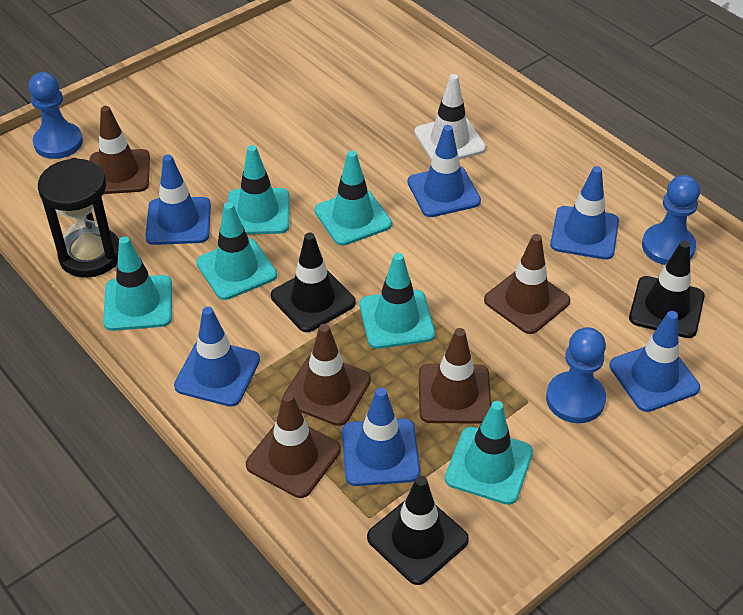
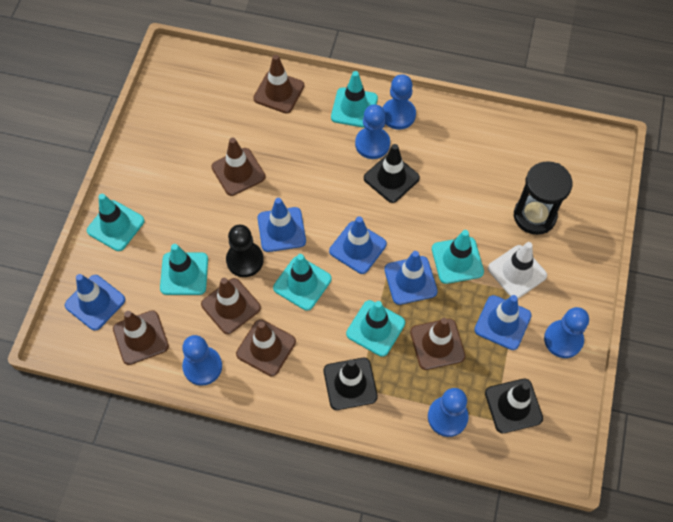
black pawn: none = 0 -> [226,225,264,277] = 1
blue pawn: [29,72,83,159] [546,327,606,423] [642,175,700,265] = 3 -> [182,335,222,386] [355,104,390,159] [383,75,416,130] [428,388,469,437] [544,307,589,358] = 5
blue traffic cone: [145,154,211,245] [174,307,260,407] [342,387,420,486] [407,125,481,217] [550,166,619,260] [609,311,700,412] = 6 -> [65,274,125,331] [257,198,306,252] [329,216,387,274] [384,251,438,305] [474,295,532,350] = 5
brown traffic cone: [90,106,150,194] [246,392,341,498] [284,324,371,426] [419,328,491,424] [484,234,570,334] = 5 -> [113,310,169,365] [201,278,261,334] [211,137,266,196] [236,319,296,376] [253,55,304,114] [410,318,465,370] = 6

